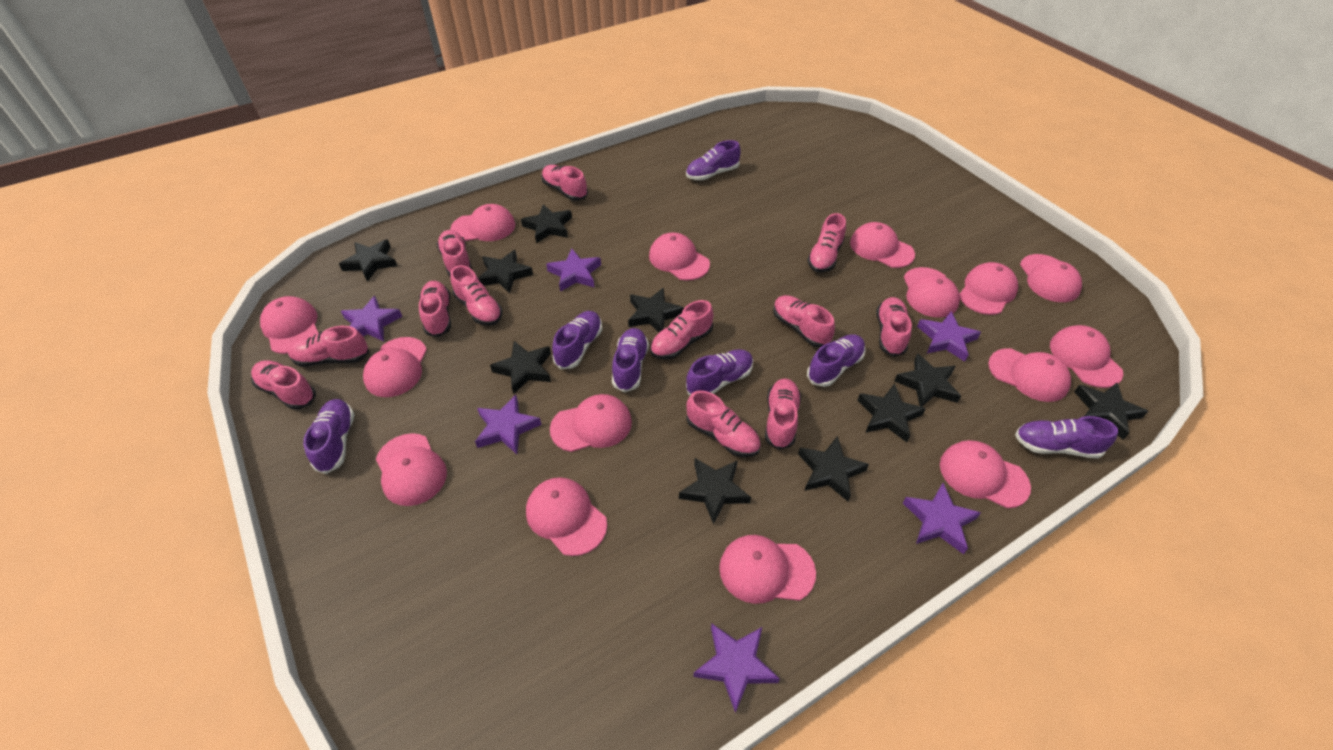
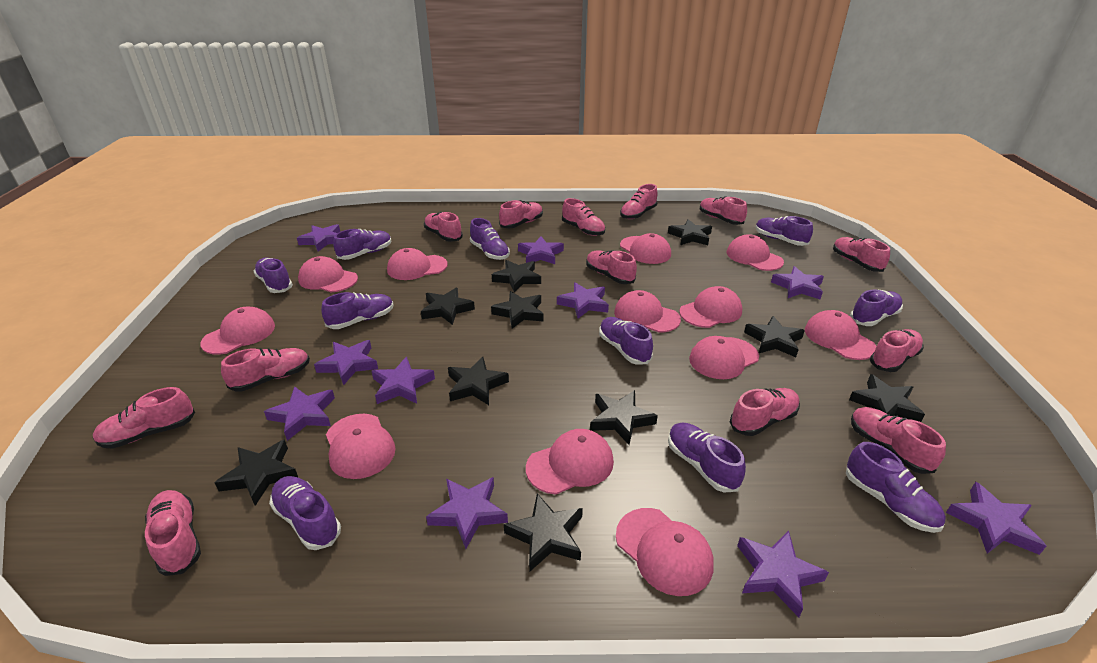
pink cap: [260,296,319,354] [363,337,427,397] [376,433,447,506] [450,204,515,241] [526,477,607,556] [550,394,632,452] [649,232,710,281] [719,535,816,604] [850,222,915,268] [904,267,960,318] [940,440,1031,508] [959,262,1018,315] [988,348,1071,402] [1020,254,1082,302] [1050,325,1123,388] = 15 -> [200,307,275,355] [298,256,358,292] [326,414,396,479] [387,248,448,280] [526,429,614,495] [614,290,681,333] [616,508,714,596] [620,233,671,264] [679,286,742,328] [689,336,759,379] [727,234,784,271] [805,310,876,360] = 12
pink shoe: [251,360,316,410] [288,326,369,367] [419,281,451,337] [437,230,472,276] [450,265,502,326] [542,165,588,201] [650,300,713,360] [686,391,761,457] [765,378,801,450] [773,295,835,347] [807,213,846,272] [876,297,912,357] = 12 -> [93,387,195,449] [145,490,201,576] [221,348,310,392] [424,212,463,242] [499,200,543,228] [562,198,605,236] [586,250,637,284] [620,184,657,219] [700,196,747,225] [730,388,800,436] [833,237,890,272] [851,407,946,474] [870,329,924,372] = 13
purple shoe: [303,399,355,474] [552,311,602,369] [612,328,649,392] [686,140,741,180] [686,349,753,395] [807,334,866,387] [1015,416,1118,458] = 7 -> [254,258,293,293] [269,476,341,550] [321,292,394,329] [333,229,392,260] [470,218,510,260] [599,317,653,365] [668,422,746,492] [755,216,813,246] [846,442,946,533] [850,290,903,326] = 10
purple star: [341,296,402,342] [475,395,542,454] [546,249,601,292] [693,624,780,713] [903,483,981,554] [917,312,981,362] = 6 -> [264,386,335,441] [297,224,340,252] [314,340,378,385] [372,357,435,404] [426,477,508,549] [518,236,564,264] [557,282,609,318] [737,531,829,617] [771,266,824,299] [946,482,1046,555] = 10

